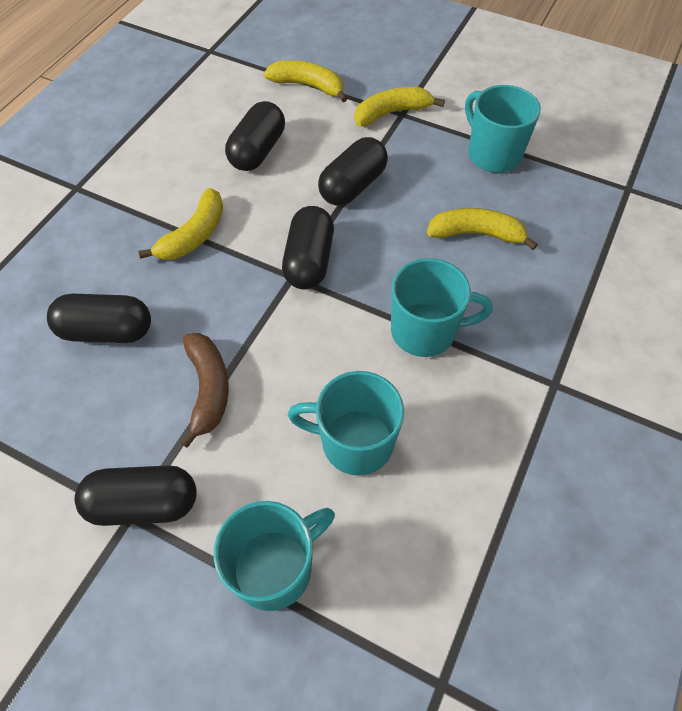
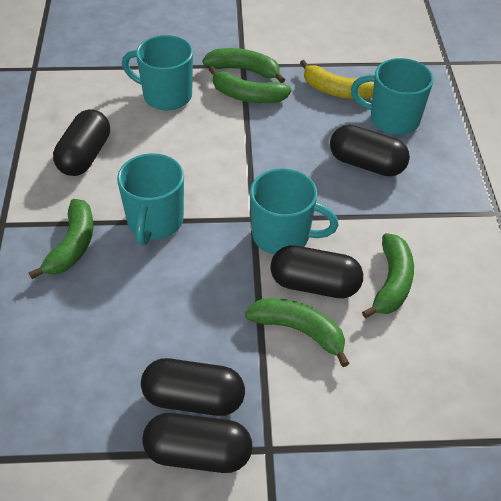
brown banana: [180,333,229,448] = 1 -> none = 0
green banana: none = 0 -> [29,199,93,279] [202,48,285,83] [208,66,292,103] [245,298,349,367] [362,233,414,319] = 5
yellow banana: [138,188,223,260] [264,60,348,102] [354,87,445,126] [427,208,538,250] = 4 -> [300,60,374,99] = 1

